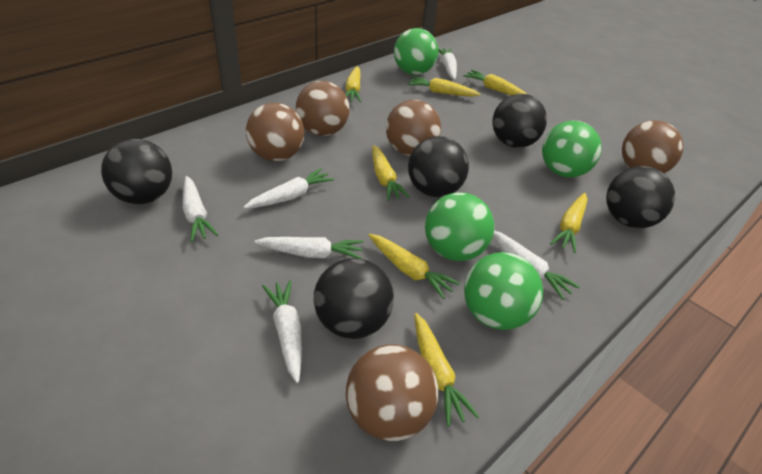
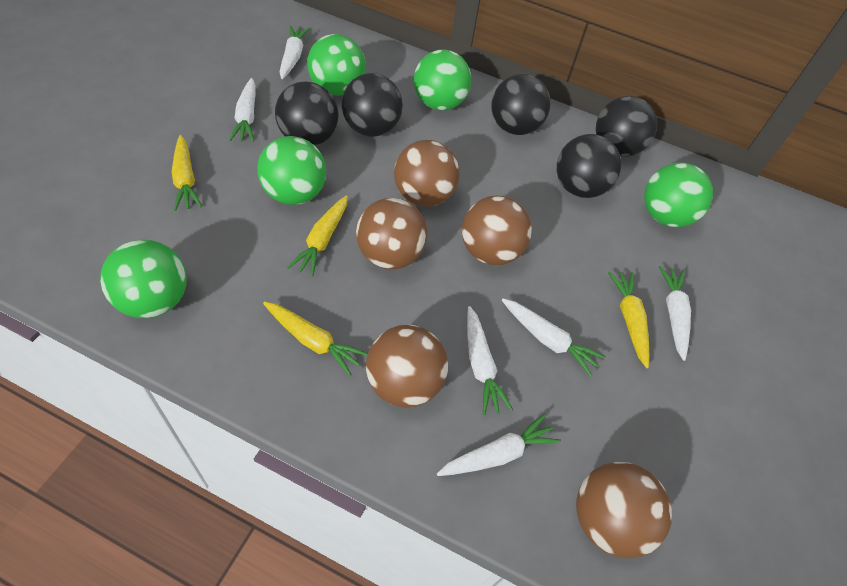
green ball: [394,28,438,75] [425,192,494,261] [464,252,543,330] [542,121,602,178] = 4 -> [100,240,187,318] [257,136,326,205] [307,34,366,95] [414,50,471,110] [644,162,713,227] = 5
yellow carrot: [345,66,361,102] [369,234,460,299] [372,145,410,201] [408,76,480,97] [415,313,479,426] [463,70,526,95] [550,193,587,253] = 7 -> [172,135,202,211] [263,301,368,376] [287,195,348,277] [608,272,649,368] = 4

